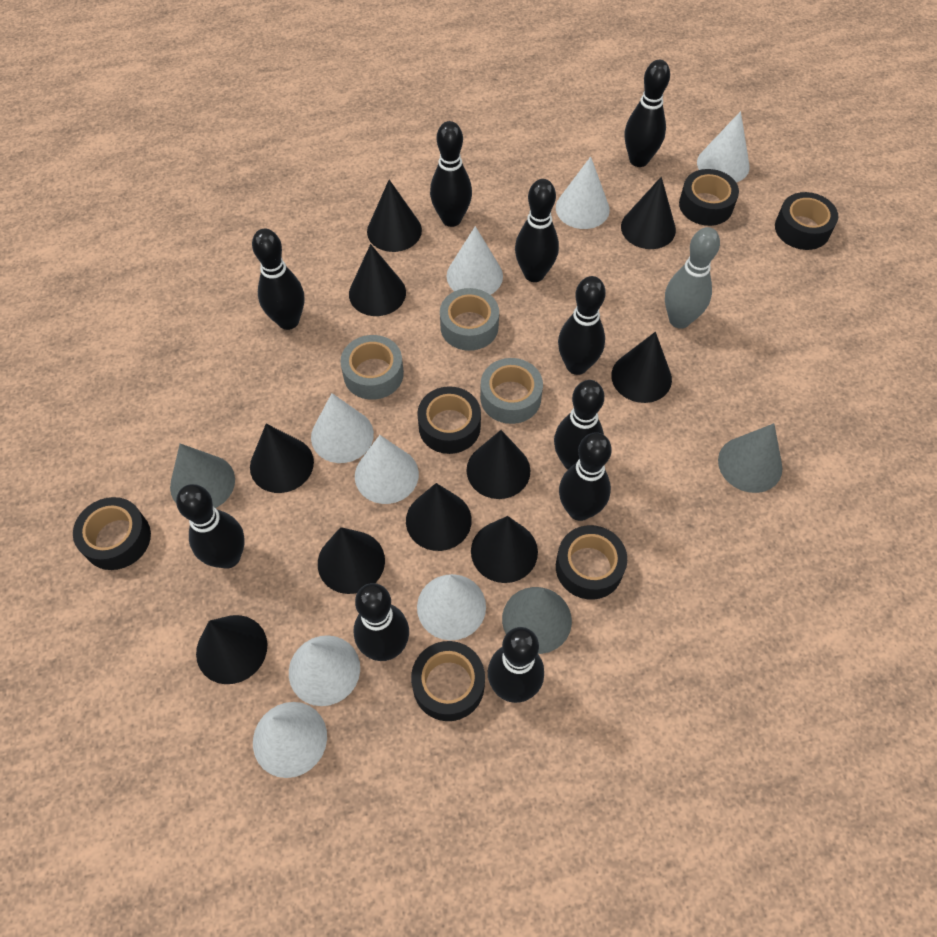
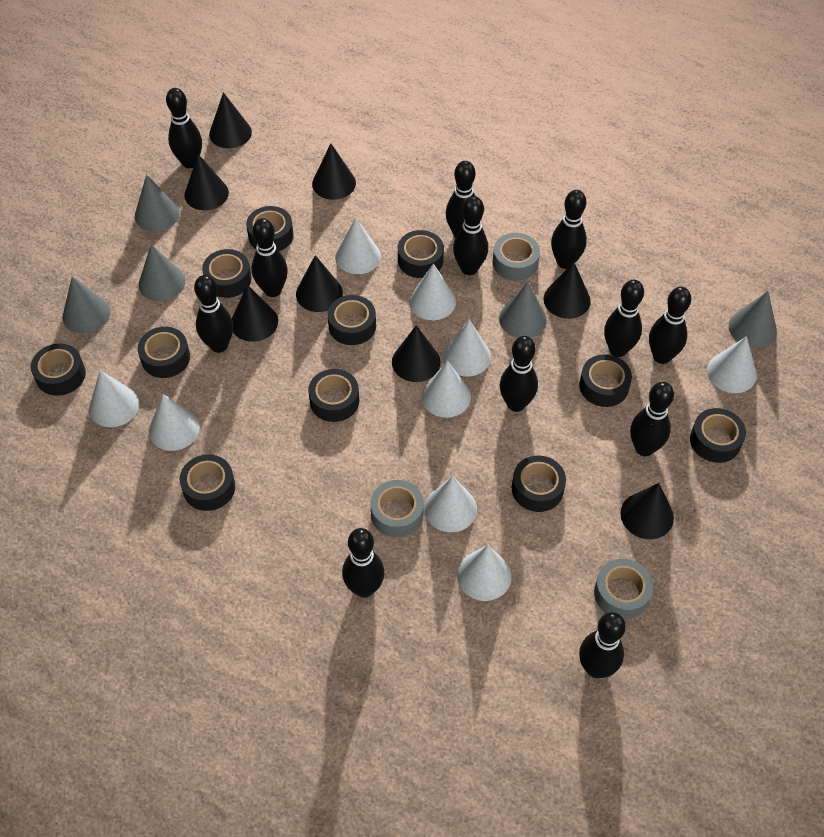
black bowling pin: [176,484,245,569] [252,229,304,330] [354,583,409,661] [430,121,472,227] [488,627,544,703] [515,179,559,282] [554,380,604,470] [558,276,606,375] [559,432,612,521] [625,60,670,167] = 10 -> [166,88,202,168] [194,275,233,353] [252,218,288,297] [342,528,385,598] [446,161,476,238] [453,196,488,275] [500,336,538,412] [551,190,587,269] [579,612,626,678] [604,280,644,357] [630,382,674,456] [649,287,691,364] = 12
black cone: [196,615,267,684] [250,424,314,493] [318,527,385,594] [349,244,406,316] [367,180,422,252] [406,483,472,551] [466,430,531,499] [471,516,538,583] [611,332,672,403] [621,177,676,249] = 10 -> [184,154,229,210] [209,92,252,148] [232,285,278,342] [296,255,343,312] [312,144,356,200] [392,325,440,382] [543,262,591,319] [620,483,674,539] = 8
black tape: [73,497,151,570] [411,641,485,721] [417,386,481,454] [556,525,627,600] [679,169,739,226] [775,192,838,250] = 6 -> [31,344,86,396] [138,327,190,378] [180,454,235,511] [202,249,252,298] [246,206,294,251] [308,369,359,422] [328,295,376,345] [398,230,444,278] [512,456,566,512] [579,354,632,407] [690,408,746,463] = 11
grey bowling pin: [665,227,720,329] = 1 -> none = 0
grey cone: [170,443,235,508] [502,587,572,654] [718,423,782,493] = 3 -> [63,277,110,334] [135,175,180,231] [139,244,185,301] [499,282,547,338] [729,291,777,348] = 5
white cone: [253,702,327,778] [289,635,360,706] [311,393,374,463] [355,435,419,504] [417,574,486,640] [446,226,503,295] [556,156,610,229] [697,111,750,182] = 8 -> [89,370,139,427] [149,394,200,451] [335,218,381,274] [409,263,456,320] [421,361,471,418] [424,476,477,532] [443,320,491,377] [457,545,512,601] [707,336,757,393] = 9

